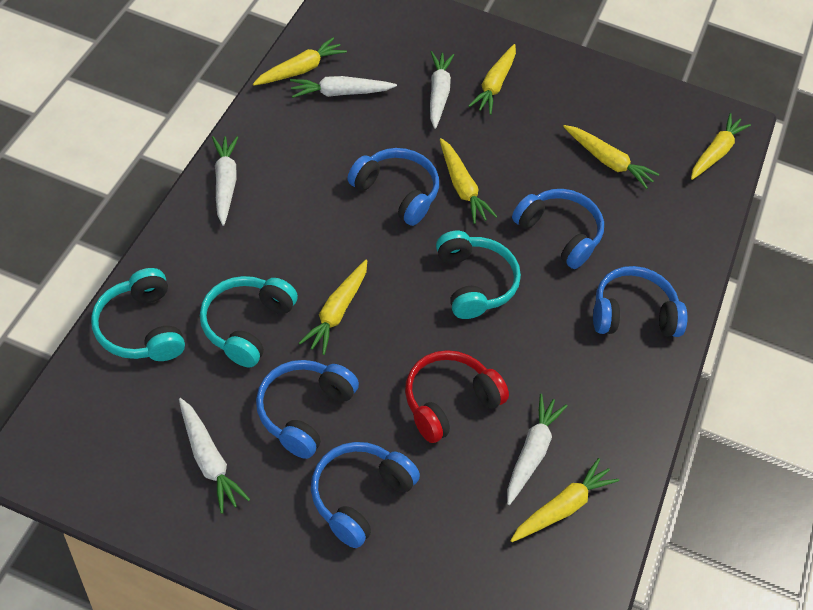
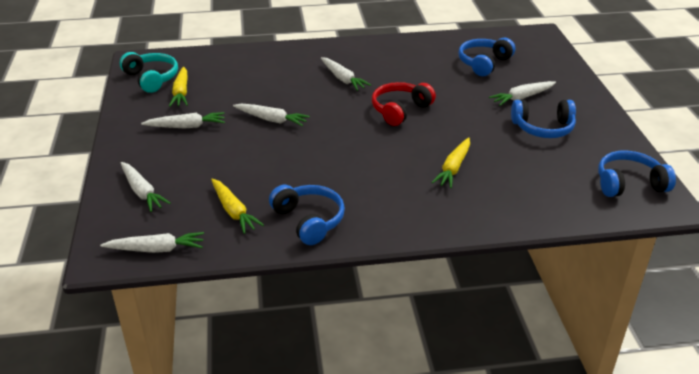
blue headphones: [256,360,359,459] [311,442,420,548] [347,148,439,226] [512,189,604,269] [593,266,688,337] = 5 -> [269,185,345,245] [458,38,515,76] [511,100,576,138] [598,151,676,197] = 4
turquoise headphones: [91,268,185,361] [200,276,298,367] [436,231,521,319] = 3 -> [120,52,178,93] = 1
white carrot: [179,398,250,514] [212,136,238,226] [290,76,397,98] [430,51,454,129] [507,394,567,505] = 5 -> [100,232,204,253] [121,162,171,212] [141,112,225,128] [233,103,310,126] [321,57,371,91] [489,81,556,106] = 6
yellow carrot: [253,37,347,85] [299,260,367,355] [440,138,497,224] [469,44,516,115] [510,458,619,542] [563,125,659,189] [691,113,751,180] = 7 -> [169,67,188,107] [211,179,264,234] [431,137,470,188] = 3

